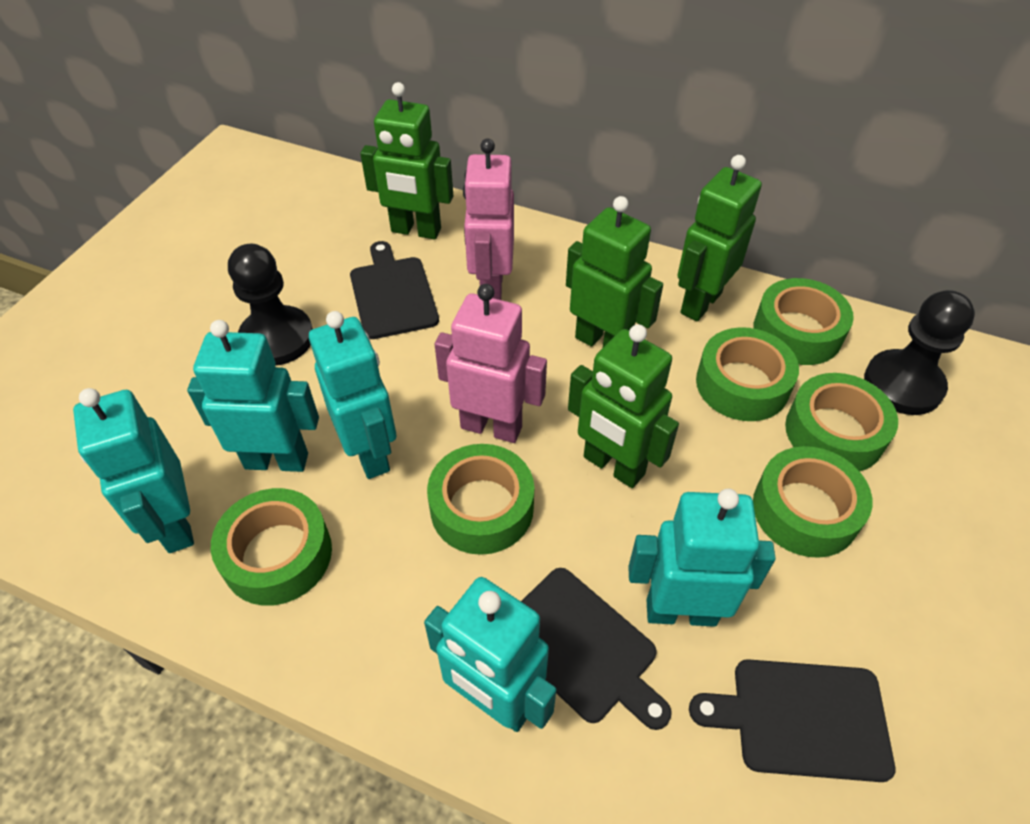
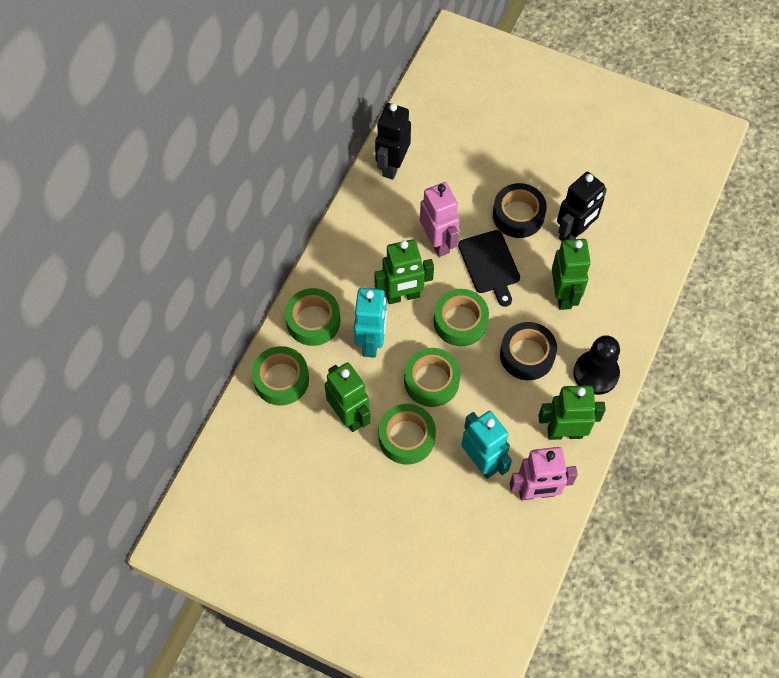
black cutting board: [350,241,439,339] [521,568,672,730] [689,659,895,782] = 3 -> [458,230,520,307] = 1
black pawn: [228,244,313,366] [864,290,975,415] = 2 -> [573,335,620,395] = 1
black robot: none = 0 -> [375,103,411,180] [557,172,607,241] = 2
black tape: none = 0 -> [493,183,547,238] [500,322,557,380] = 2
green tape: [211,488,332,606] [427,444,534,555] [696,327,799,421] [753,278,854,365] [753,446,872,558] [785,373,898,471] = 6 -> [252,346,309,406] [285,288,340,346] [379,404,436,465] [404,348,460,407] [434,289,489,346] = 5
turquoise robot: [73,388,194,553] [187,320,319,472] [309,311,397,479] [424,577,556,732] [628,489,776,627] = 5 -> [354,288,387,358] [462,411,512,479] = 2

